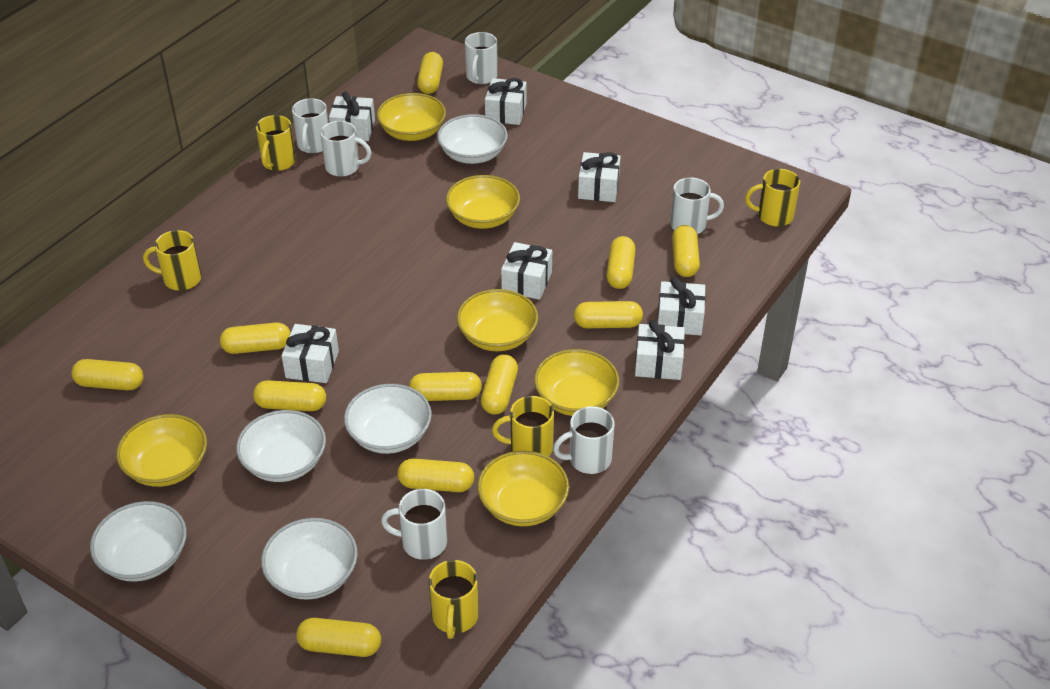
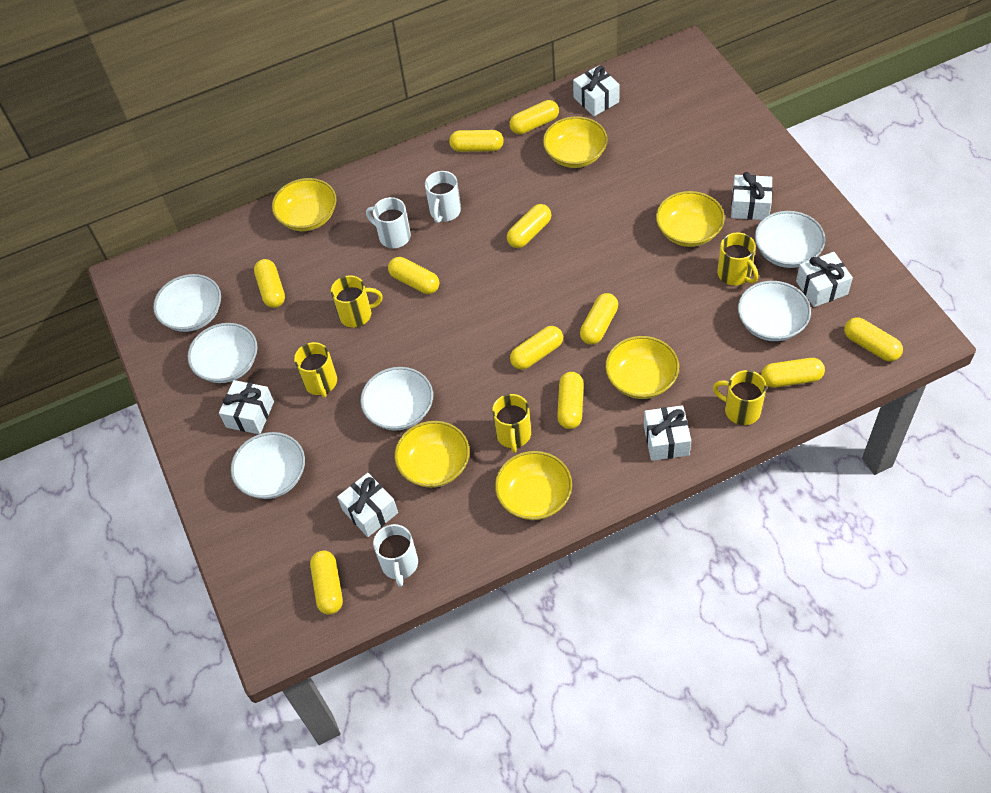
white bowl: [90,501,187,582] [236,410,326,482] [261,518,358,600] [344,384,432,454] [437,114,508,164] = 5 -> [153,274,221,332] [187,323,258,383] [231,432,305,499] [360,367,433,430] [738,281,811,341] [755,211,825,268] = 6
white gift: [281,324,339,383] [329,91,375,141] [485,78,527,125] [501,242,552,300] [578,152,621,202] [635,320,685,380] [657,277,706,335] = 7 -> [219,380,274,434] [337,473,398,537] [573,66,620,116] [644,405,691,461] [731,172,773,220] [796,252,853,307] = 6
white mug: [292,98,328,153] [320,121,372,177] [381,489,447,560] [465,32,498,84] [553,406,614,474] [670,177,724,234] = 6 -> [366,197,411,248] [373,524,418,587] [425,171,461,223] = 3

